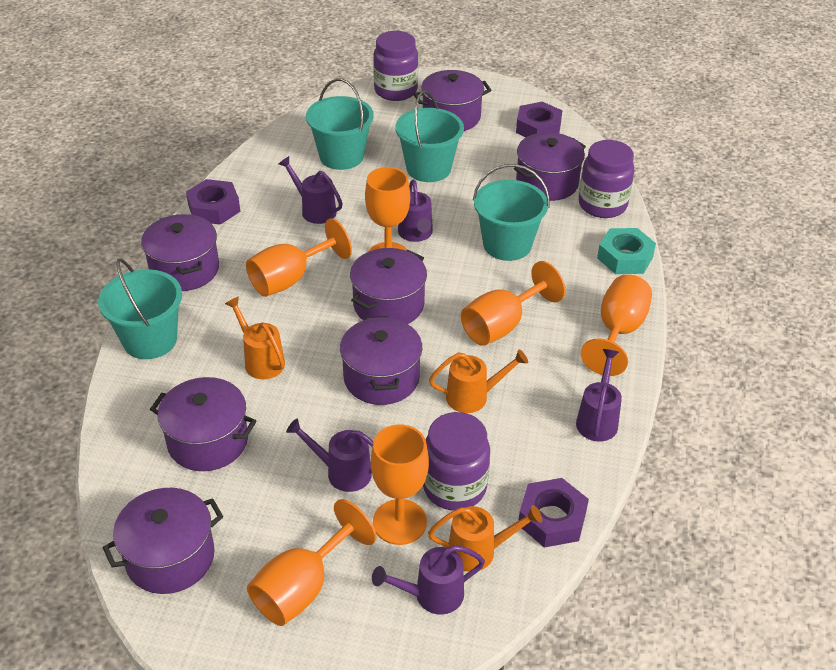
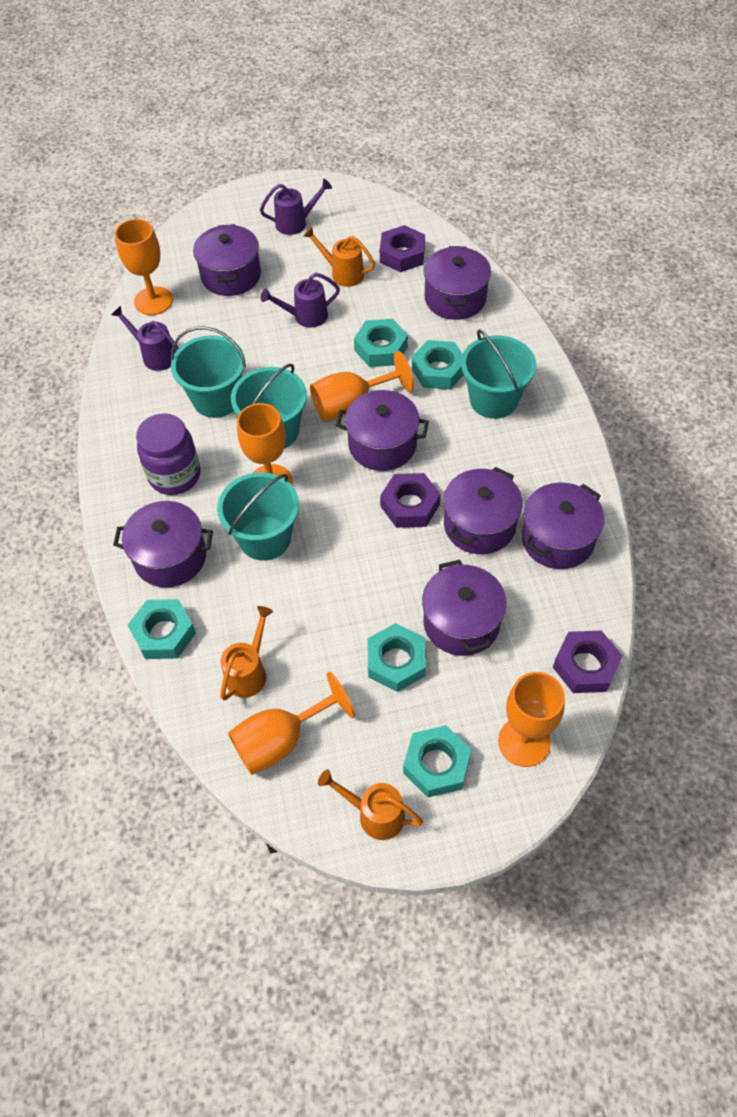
orange goblet: [246,218,352,297] [247,499,377,626] [365,167,410,252] [371,424,429,545] [461,261,565,346] [581,274,652,376] = 6 -> [115,219,173,315] [228,672,355,775] [237,403,293,485] [310,351,414,421] [498,672,565,767] = 5
purple jar: [373,31,418,101] [423,412,490,511] [579,140,634,218] = 3 -> [136,413,201,495] = 1
purple watering can: [279,156,343,224] [286,418,373,492] [372,545,485,615] [398,179,433,242] [576,349,622,442] = 5 -> [111,306,179,371] [260,179,332,235] [261,273,340,328] = 3
turquoise nut: [597,228,656,274] = 1 -> [128,599,196,659] [354,319,408,367] [368,623,426,692] [403,725,471,797] [412,340,464,390] = 5

